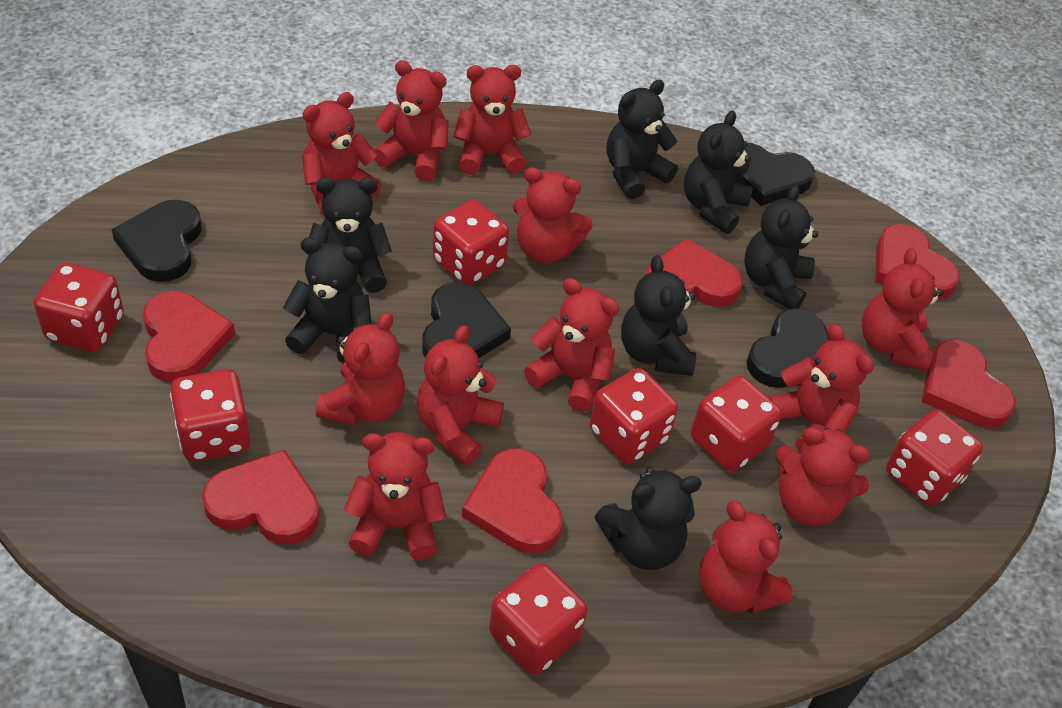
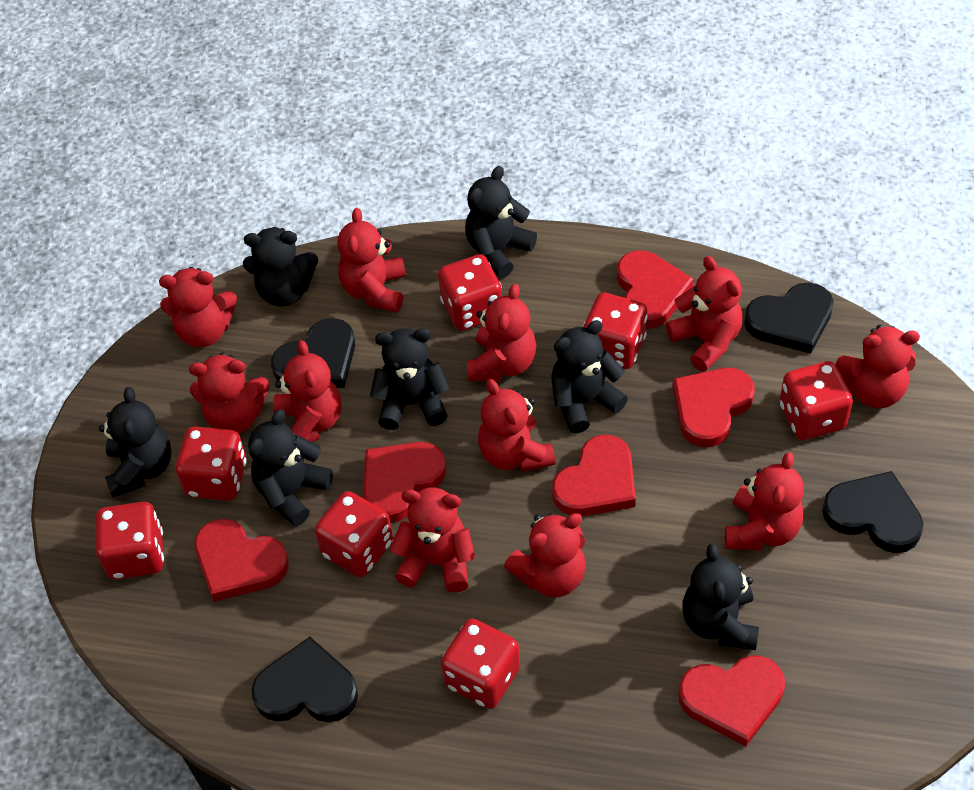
red teddy bear: [302,92,381,215] [316,312,405,425] [344,432,446,560] [374,60,448,181] [417,325,504,466] [453,65,531,175] [513,167,593,263] [524,278,620,412] [699,501,792,614] [768,323,874,454] [775,427,870,526] [862,248,943,371] = 12 -> [159,267,237,347] [189,352,270,434] [273,340,341,442] [337,208,406,313] [390,487,475,593] [467,284,536,381] [478,379,555,472] [504,513,586,597] [666,256,743,372] [725,452,804,551] [835,325,920,408] = 11

